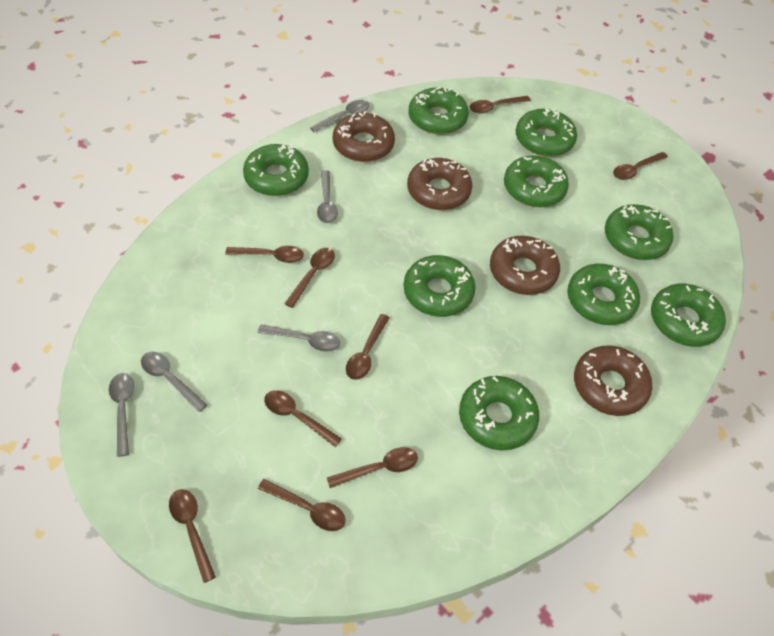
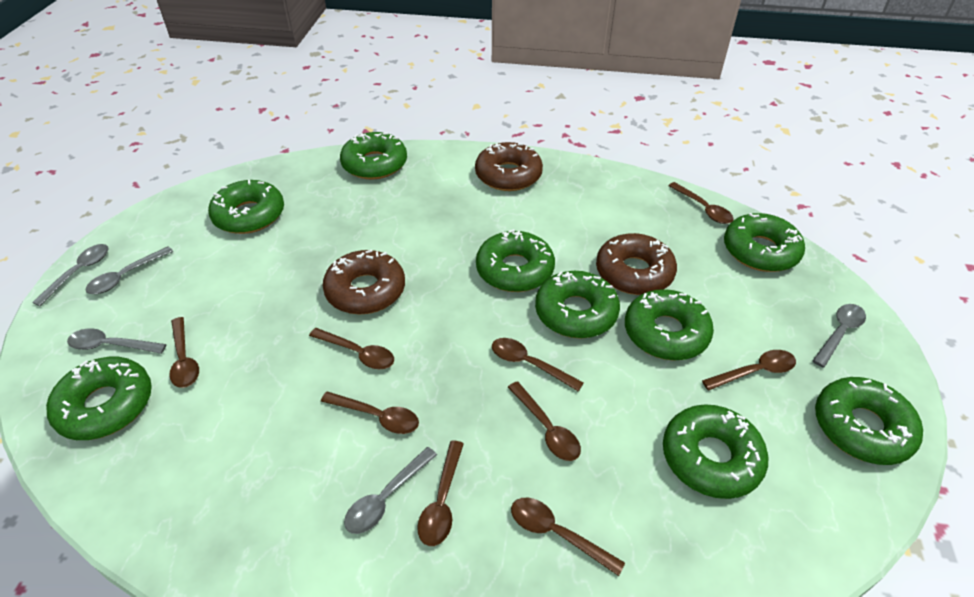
brown donut: [333,111,395,162] [407,158,472,210] [490,236,560,295] [574,345,652,416] = 4 -> [323,250,405,315] [475,142,543,191] [596,233,677,295] = 3

